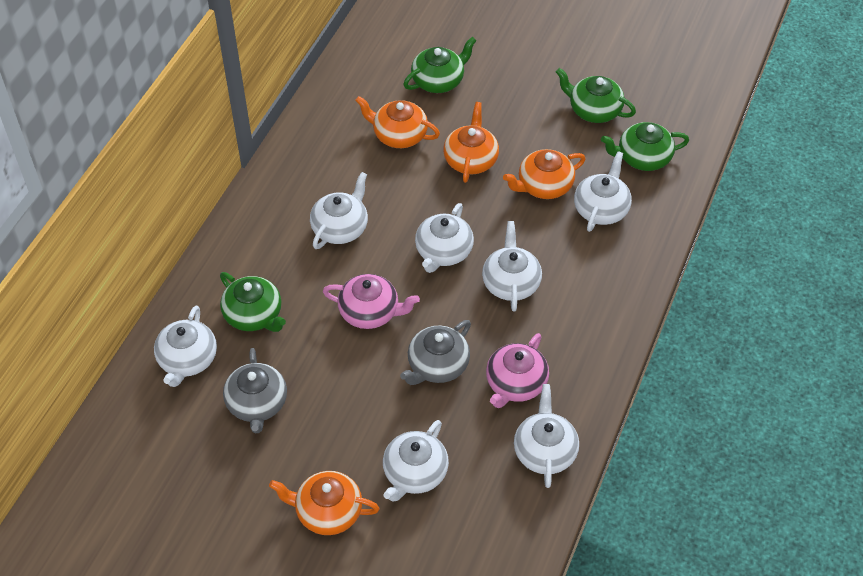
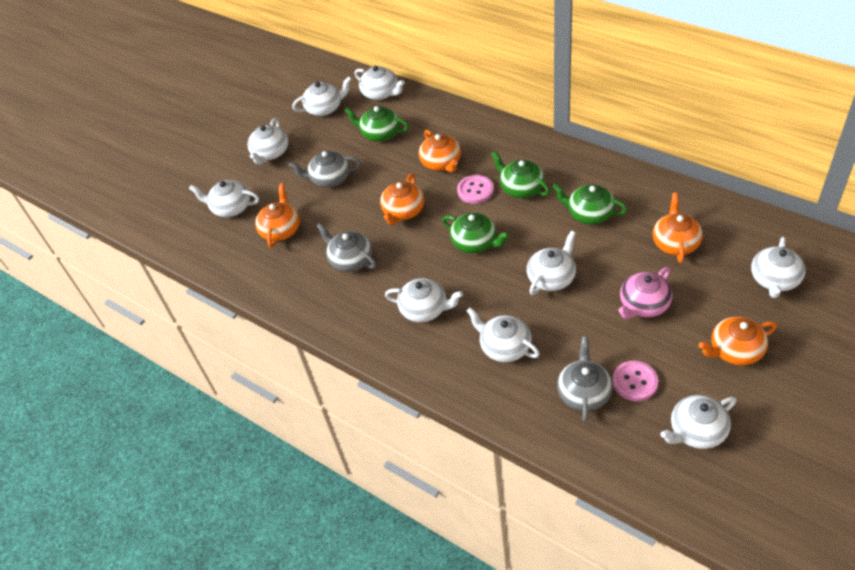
grey teapot: [223,348,287,433] [400,320,471,385] = 2 -> [289,151,361,187] [317,223,376,272] [557,337,613,422] = 3
orange teapot: [269,471,380,535] [355,96,440,148] [443,102,499,183] [503,149,586,199] = 4 -> [255,183,300,248] [380,174,424,225] [419,130,461,173] [653,193,703,263] [699,317,777,366] = 5
pink button: none = 0 -> [457,175,494,204] [612,361,658,401] = 2
pink teapot: [323,274,420,329] [486,333,549,408] = 2 -> [618,267,672,319] = 1
white teapot: [154,306,217,387] [310,172,368,249] [383,420,449,502] [415,203,474,273] [482,221,542,312] [514,384,579,488] [574,151,632,232] = 7 -> [189,180,259,217] [247,118,288,165] [292,77,352,116] [355,66,405,100] [385,278,463,322] [467,307,540,362] [527,231,576,295] [661,395,737,449] [751,237,806,298] = 9

